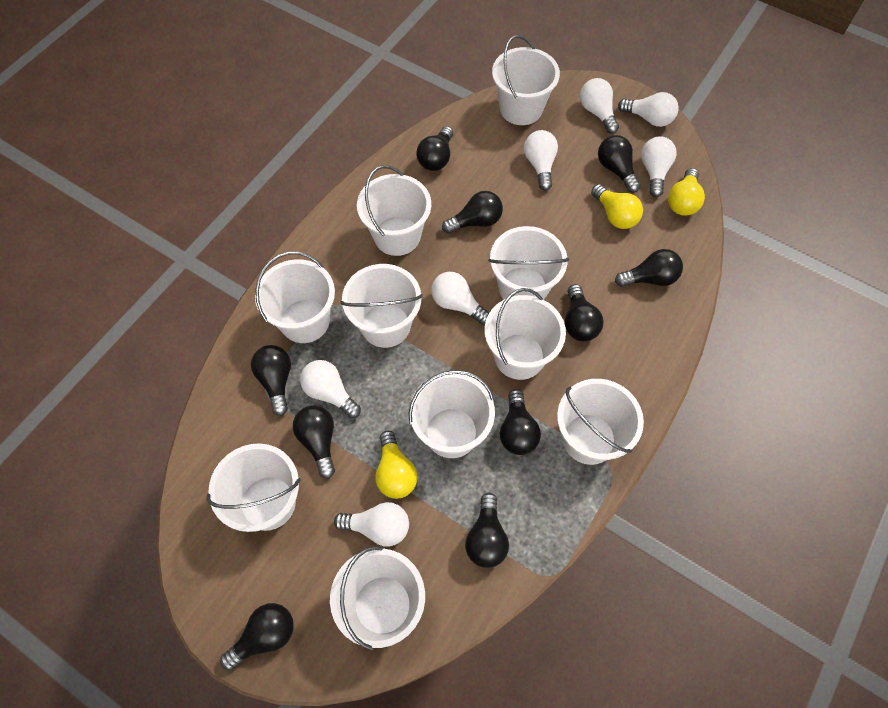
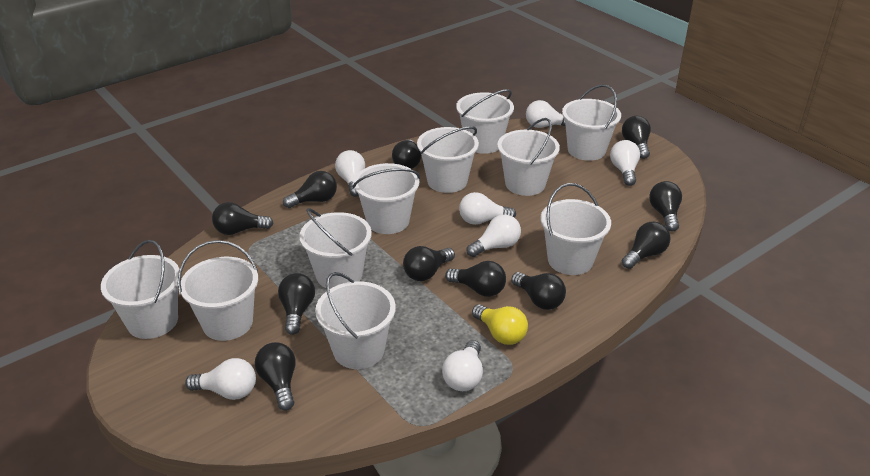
black light bulb: [220,603,294,670] [251,345,291,416] [293,405,335,479] [416,126,453,171] [442,191,503,234] [465,492,509,568] [500,389,541,455] [565,284,604,341] [598,135,640,193] [615,249,683,287] = 10 -> [212,202,273,235] [255,342,296,411] [278,273,315,335] [283,171,337,208] [392,139,421,169] [403,246,455,281] [445,261,506,297] [511,272,566,310] [622,116,651,159] [622,222,670,269] [649,181,682,231] = 11
yellow light bulb: [375,431,417,499] [591,184,643,229] [668,168,705,216] = 3 -> [472,304,528,345] = 1

